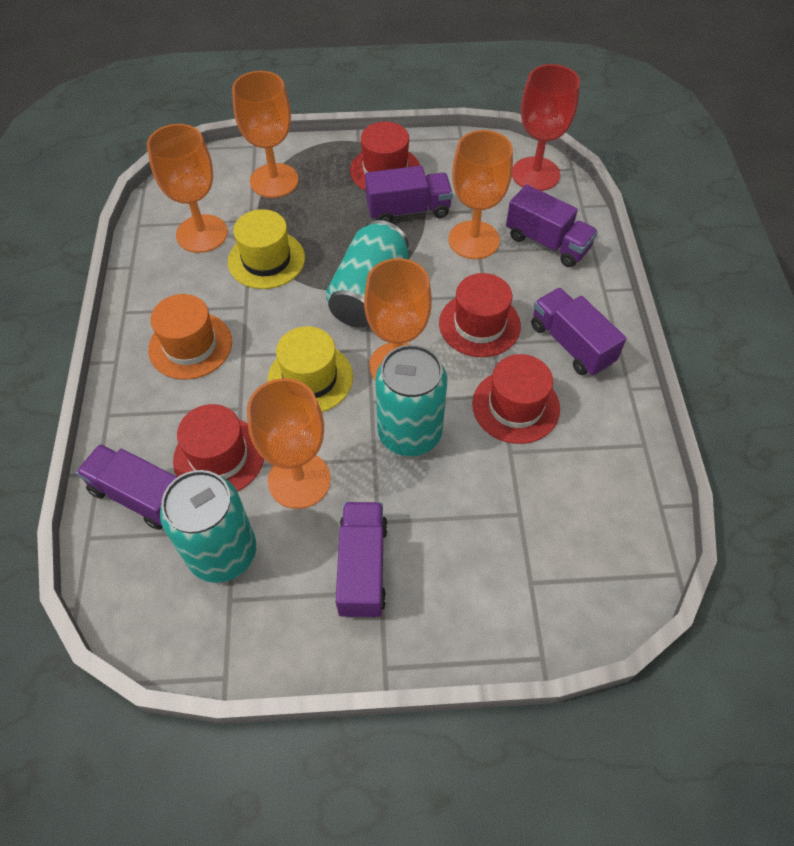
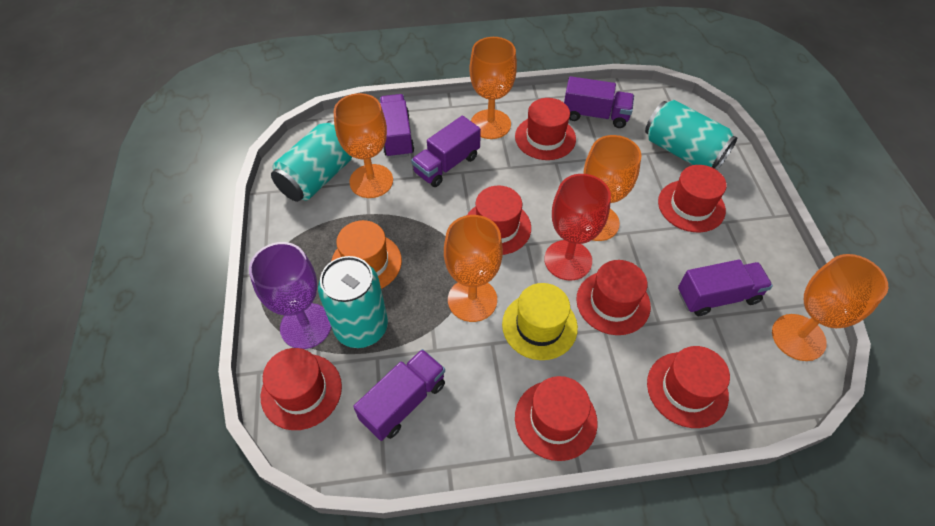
purple goblet: none = 0 -> [249,242,331,349] = 1
red hat: [173,404,264,492] [350,122,420,191] [439,273,521,357] [472,354,560,444] = 4 -> [261,348,342,430] [467,186,531,255] [515,98,576,160] [515,376,598,461] [576,260,651,335] [647,346,730,428] [658,165,726,232] = 7
yellow hat: [228,209,305,289] [267,326,353,412] = 2 -> [502,283,578,360] = 1

